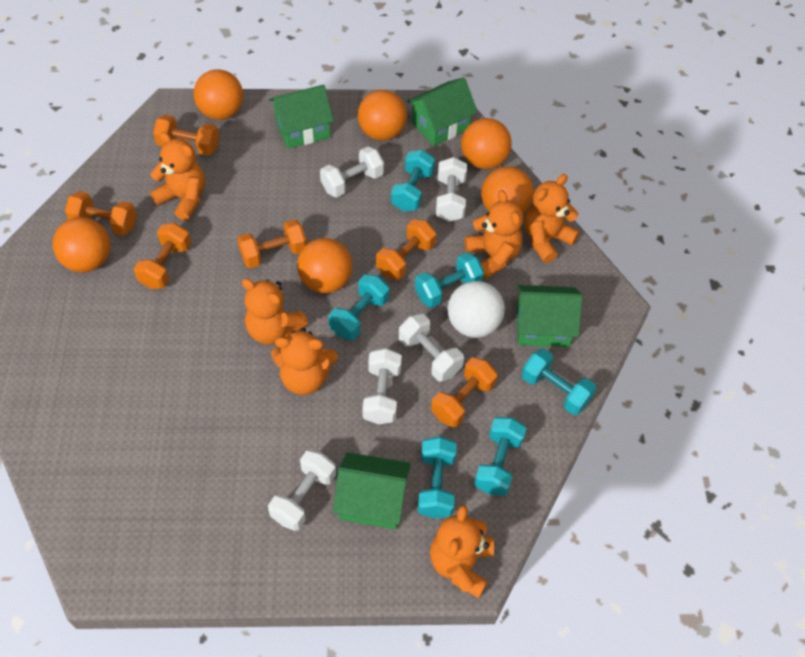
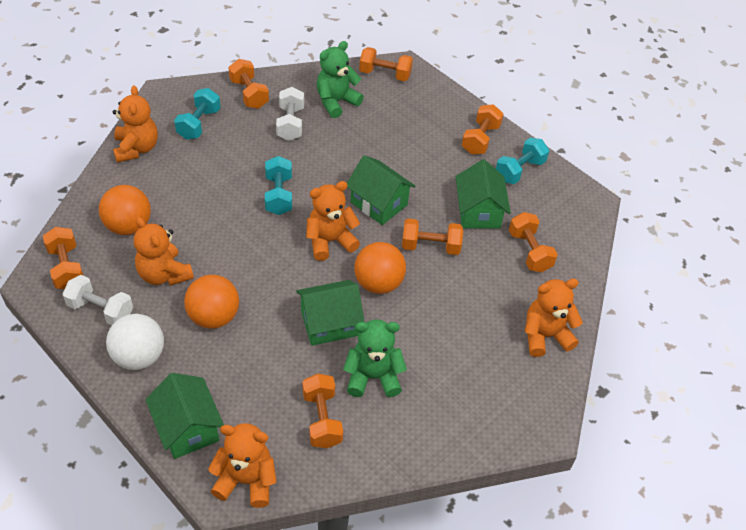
green teddy bear: none = 0 -> [316,41,364,118] [343,319,407,397] = 2
orange ball: [52,217,111,272] [193,69,243,120] [297,238,353,293] [358,90,407,141] [461,118,512,169] [481,166,534,213] = 6 -> [99,185,151,235] [184,275,239,329] [354,242,406,294] = 3
orange dumbbell: [65,191,137,236] [134,223,191,289] [153,115,219,156] [237,219,307,268] [376,219,436,280] [431,357,498,427] = 6 -> [43,227,83,289] [228,59,269,109] [303,374,343,448] [359,47,413,81] [402,219,463,255] [462,104,503,155] [509,212,558,272] = 7
orange teddy bear: [150,132,205,221] [242,278,308,345] [271,328,338,395] [430,505,494,598] [465,190,523,279] [524,174,580,263] = 6 -> [113,85,158,163] [134,217,194,286] [208,423,277,508] [306,181,360,261] [525,279,583,357] = 5
turquoise dumbbell: [329,274,389,340] [391,150,435,212] [415,252,484,308] [418,437,457,519] [474,417,526,496] [521,348,597,415] = 6 -> [174,88,221,140] [265,156,292,215] [496,137,549,184] = 3
white dumbbell: [268,450,336,531] [320,147,384,198] [362,348,402,424] [399,314,464,382] [436,157,467,222] = 5 -> [63,275,133,325] [276,87,304,141] = 2

